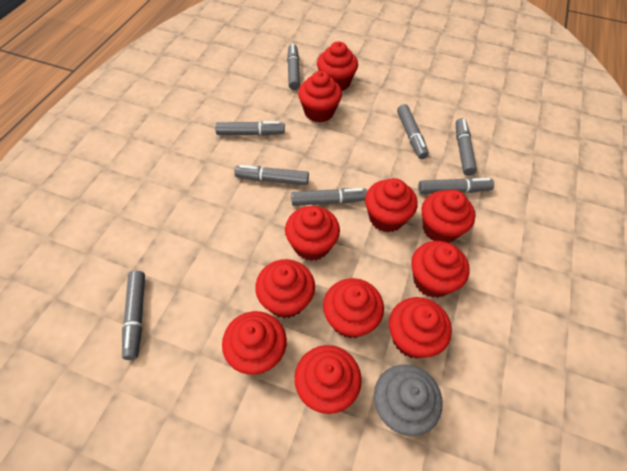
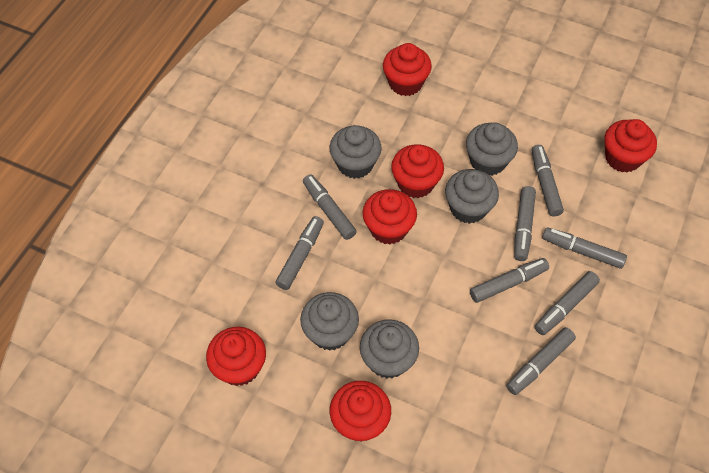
grey cupcake: [374,365,443,436] = 1 -> [300,292,359,351] [330,125,382,179] [360,319,419,378] [445,169,499,224] [466,122,518,176] = 5
red cupcake: [222,311,287,375] [255,259,315,318] [285,206,340,261] [294,345,361,414] [298,71,342,122] [317,41,358,91] [323,278,384,338] [365,178,418,233] [389,297,452,359] [411,241,470,298] [422,190,475,243] = 11 -> [206,327,266,386] [330,381,391,441] [363,189,417,245] [383,43,432,96] [391,144,444,198] [604,119,657,173] = 6

